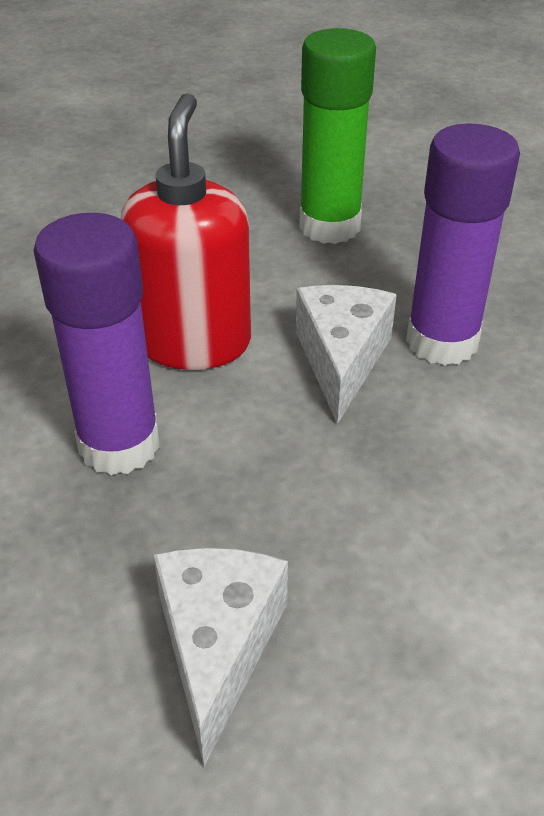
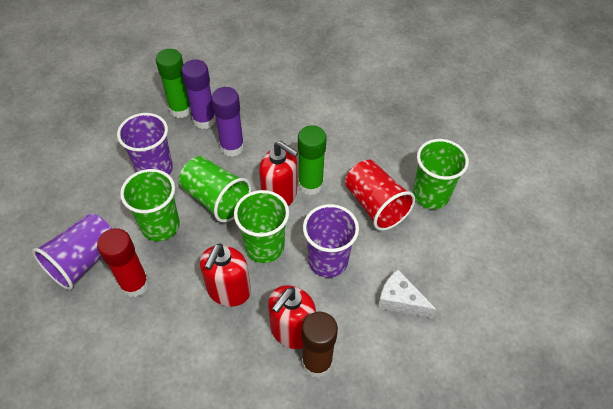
brown glue stick: none = 0 -> [302,312,338,378] = 1
green cup: none = 0 -> [120,169,180,241] [179,156,251,222] [234,190,289,263] [413,139,469,209] = 4
green glue stick: [299,28,376,244] = 1 -> [156,49,191,118] [298,125,327,195] = 2
purple cup: none = 0 -> [32,213,112,290] [117,113,173,175] [303,204,359,278] = 3
red cup: none = 0 -> [345,160,415,231] = 1
red glue stick: none = 0 -> [97,228,149,297] = 1
red soap dispenser: [120,93,251,370] = 1 -> [200,243,251,307] [259,141,298,206] [268,285,316,349] = 3
white cheese: [153,548,288,766] [296,285,397,424] = 2 -> [378,269,437,318] = 1

